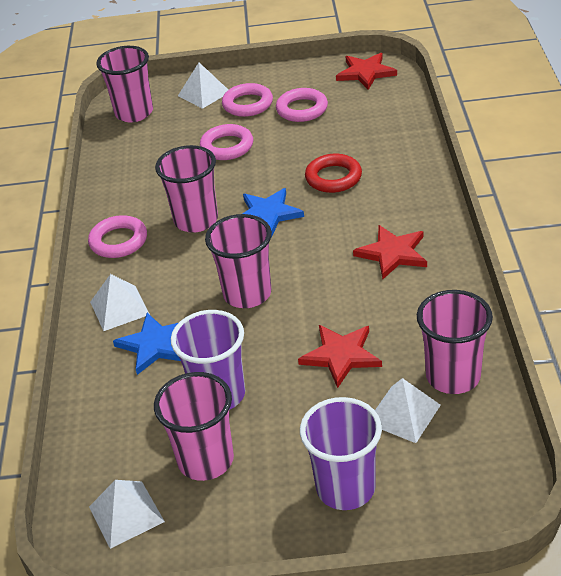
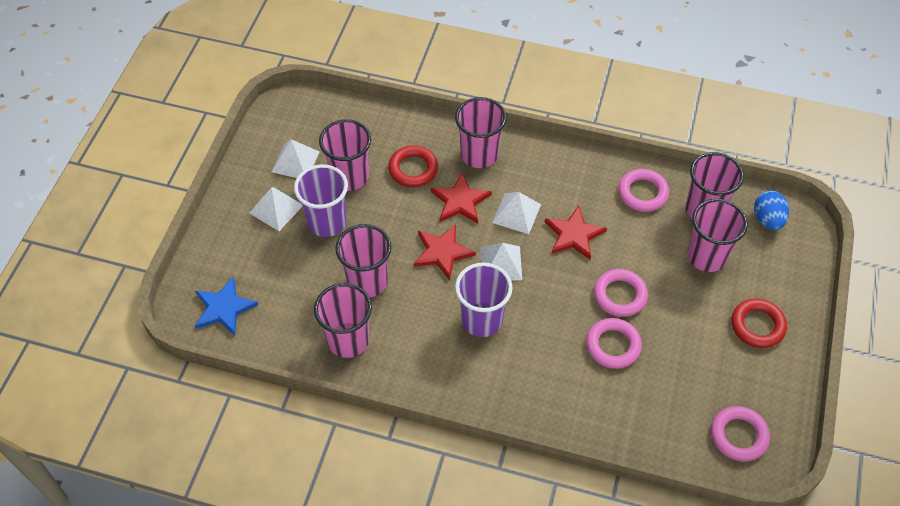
blue egg: none = 0 -> [754,191,789,230] = 1
blue star: [113,313,181,375] [242,188,304,238] = 2 -> [195,276,258,336] = 1
pink cup: [96,46,153,122] [154,372,234,481] [155,145,218,233] [205,214,272,308] [417,290,493,394] = 5 -> [314,283,372,358] [319,119,371,191] [335,224,391,297] [455,97,507,168] [685,152,744,219] [687,199,748,272] = 6
red ring: [305,154,362,193] = 1 -> [388,145,438,187] [731,299,787,348] = 2

